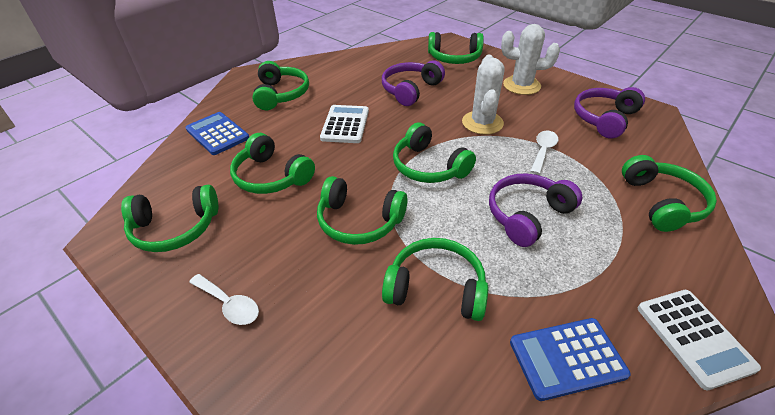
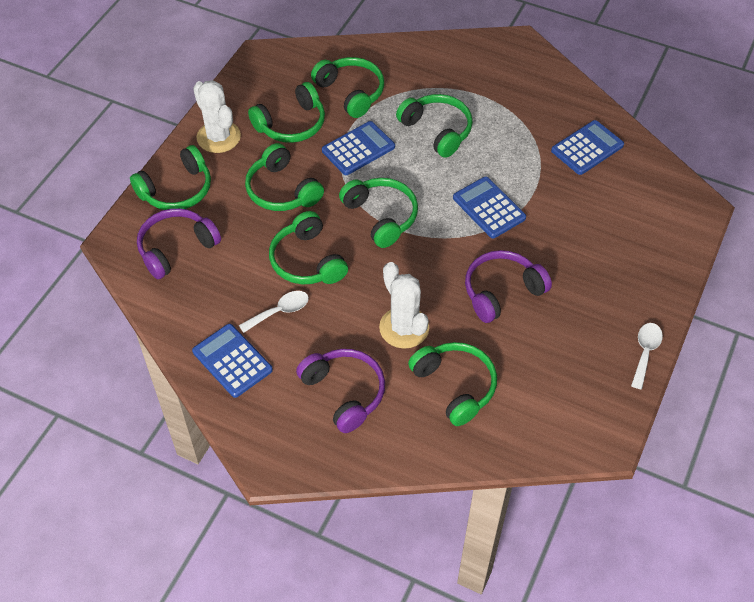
blue calculator: [185,112,249,155] [510,318,631,401] = 2 -> [192,324,273,398] [322,121,395,175] [453,177,526,238] [551,120,624,175] = 4
white calculator: [320,105,369,143] [638,290,761,390] = 2 -> none = 0

